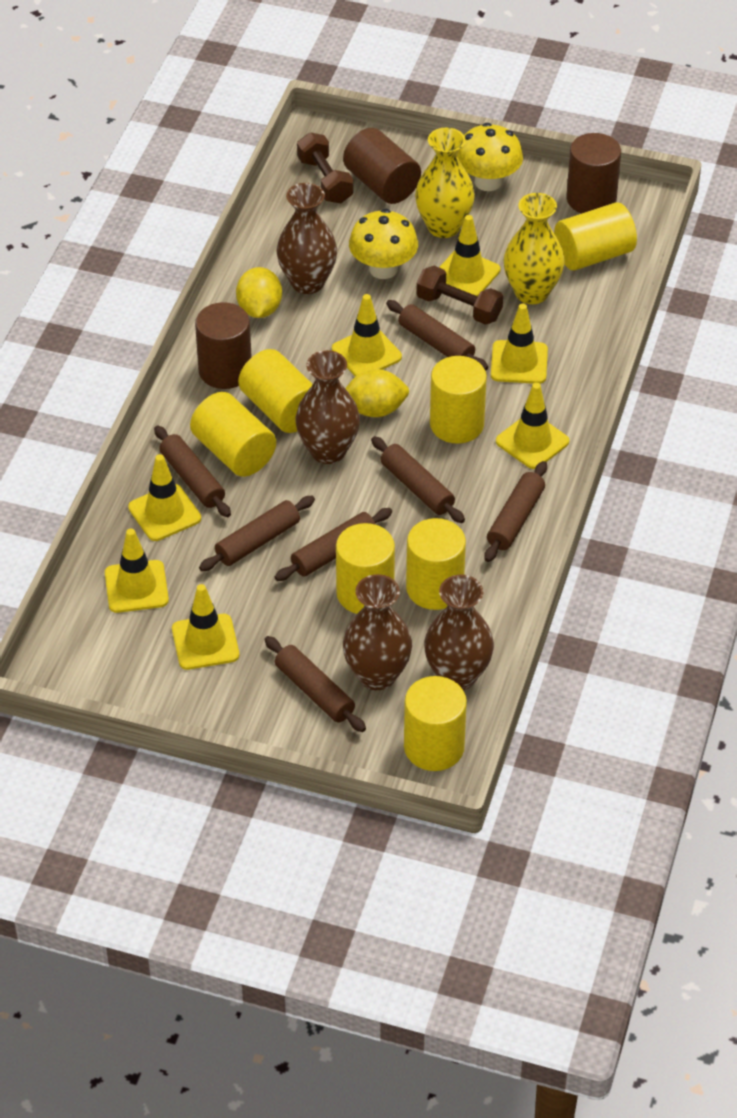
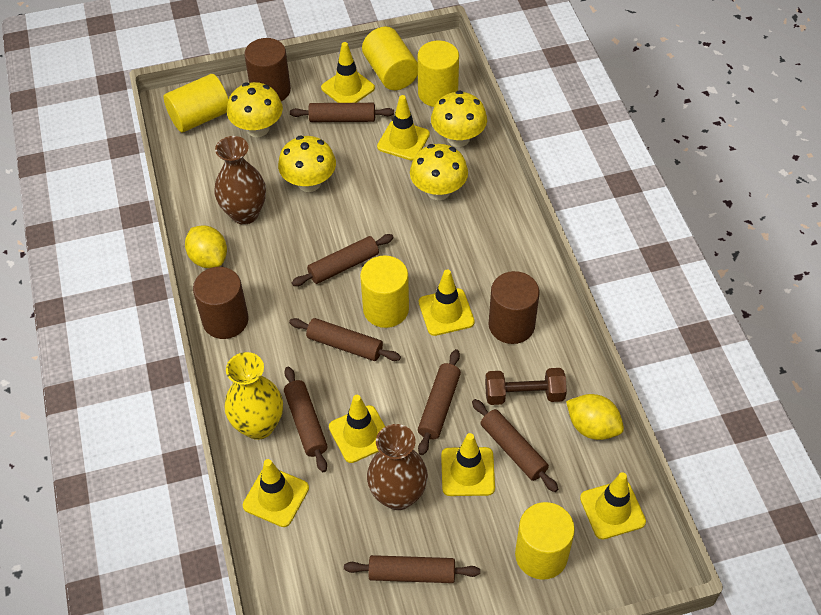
brown dumbbell: [297,132,353,204] [416,266,503,325] = 2 -> [485,368,567,405] = 1
brown vase: [276,183,337,294] [295,350,360,464] [343,574,412,690] [424,575,494,690] = 4 -> [214,136,266,225] [367,424,428,510] = 2
yellow cylinder: [190,392,276,477] [238,349,313,433] [336,523,395,614] [404,676,467,771] [406,518,466,610] [430,356,487,444] [554,202,637,270] = 7 -> [164,74,229,132] [360,255,409,328] [362,27,418,90] [418,41,459,107] [515,502,575,580] = 5
yellow mushroom: [349,209,418,279] [456,123,523,191] = 2 -> [227,82,283,137] [278,136,336,192] [410,144,468,200] [431,90,487,147] = 4
yellow vase: [415,127,475,238] [504,193,565,304] = 2 -> [224,352,283,440] = 1

